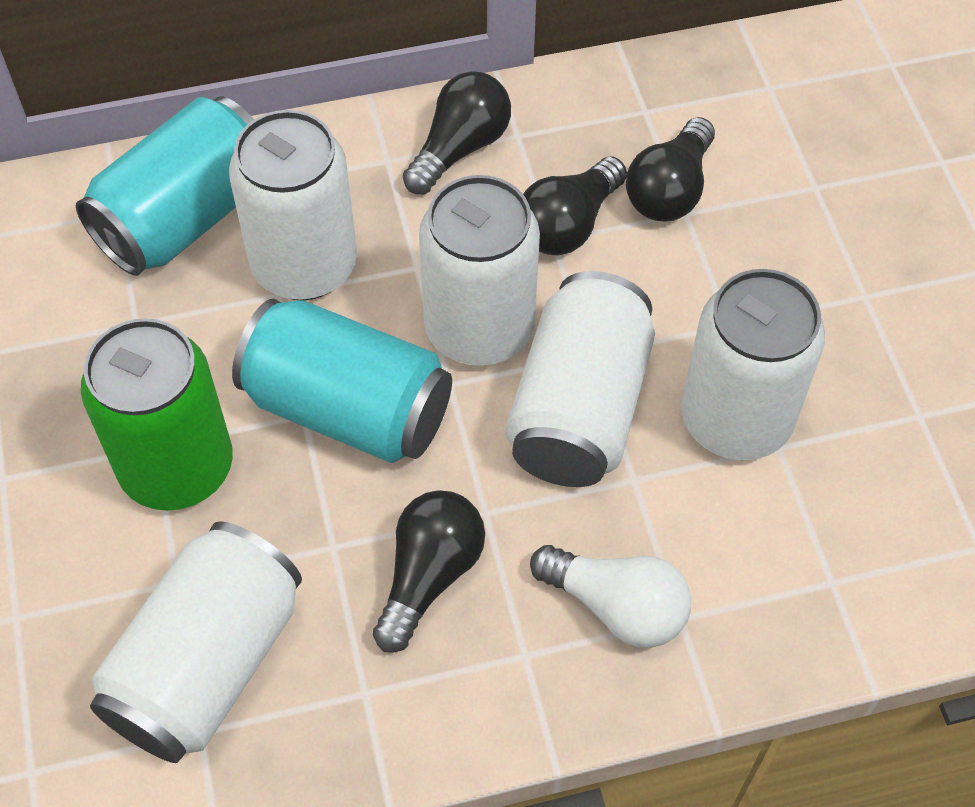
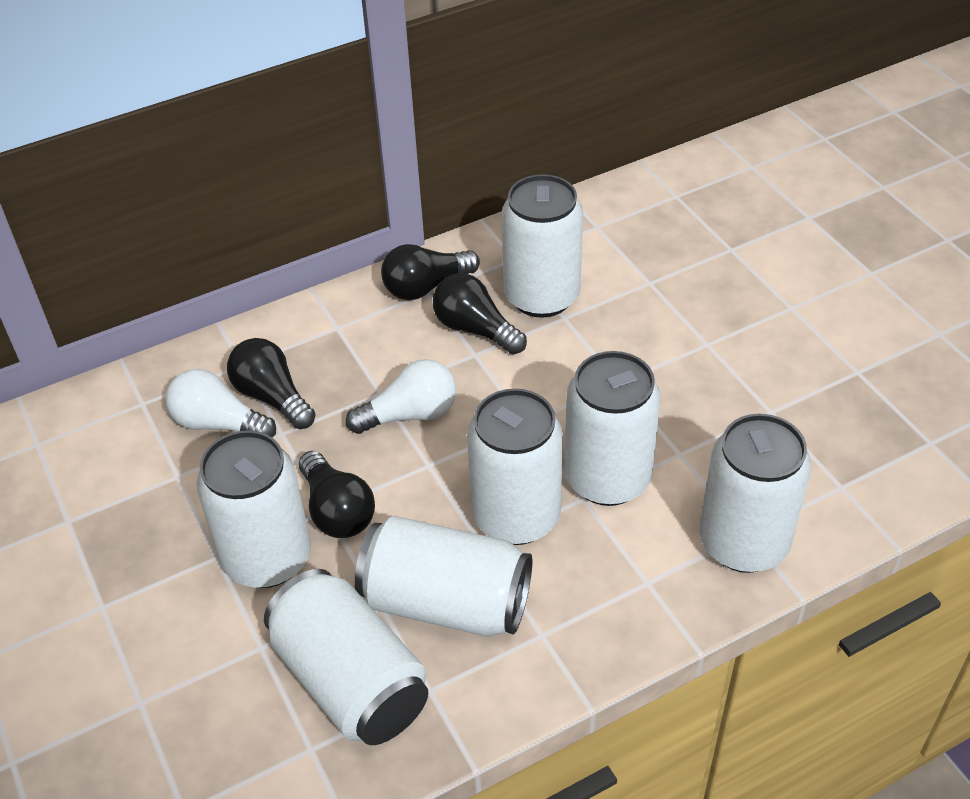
green can: [81,318,233,511] = 1 -> none = 0
turquoise can: [76,96,254,276] [232,299,452,463] = 2 -> none = 0
white can: [90,521,302,763] [229,110,357,300] [419,175,540,366] [505,271,655,487] [681,269,825,460] = 5 -> [197,430,311,588] [264,569,428,745] [355,516,532,637] [467,388,563,545] [502,174,583,318] [564,351,661,506] [700,414,811,573] = 7
white light bulb: [530,545,691,648] = 1 -> [166,369,276,437] [346,359,456,434] = 2

